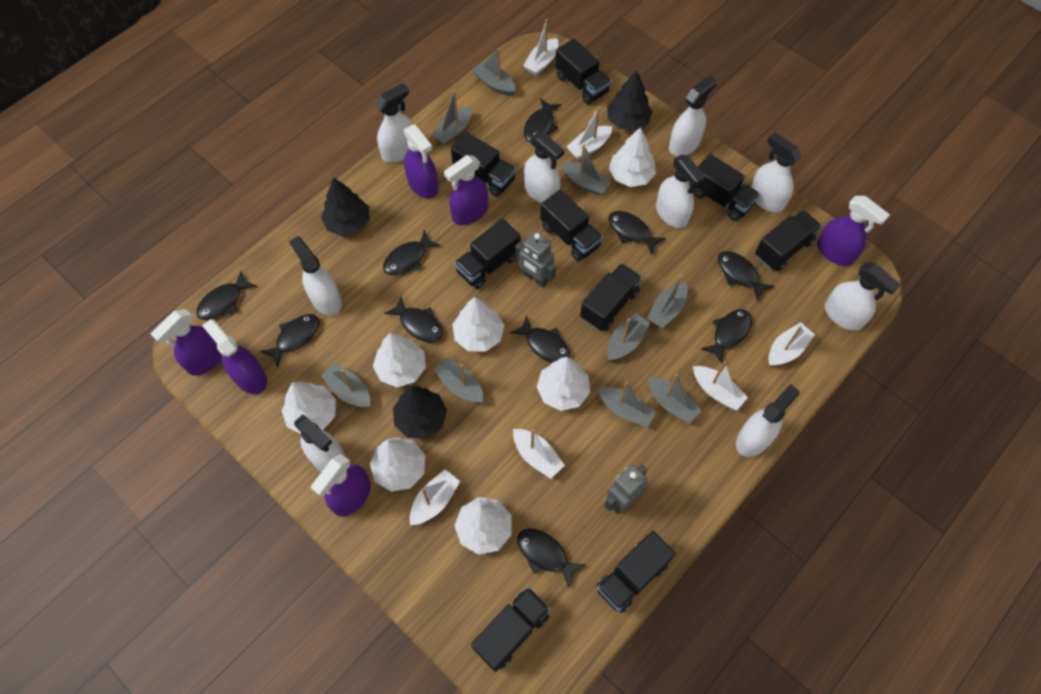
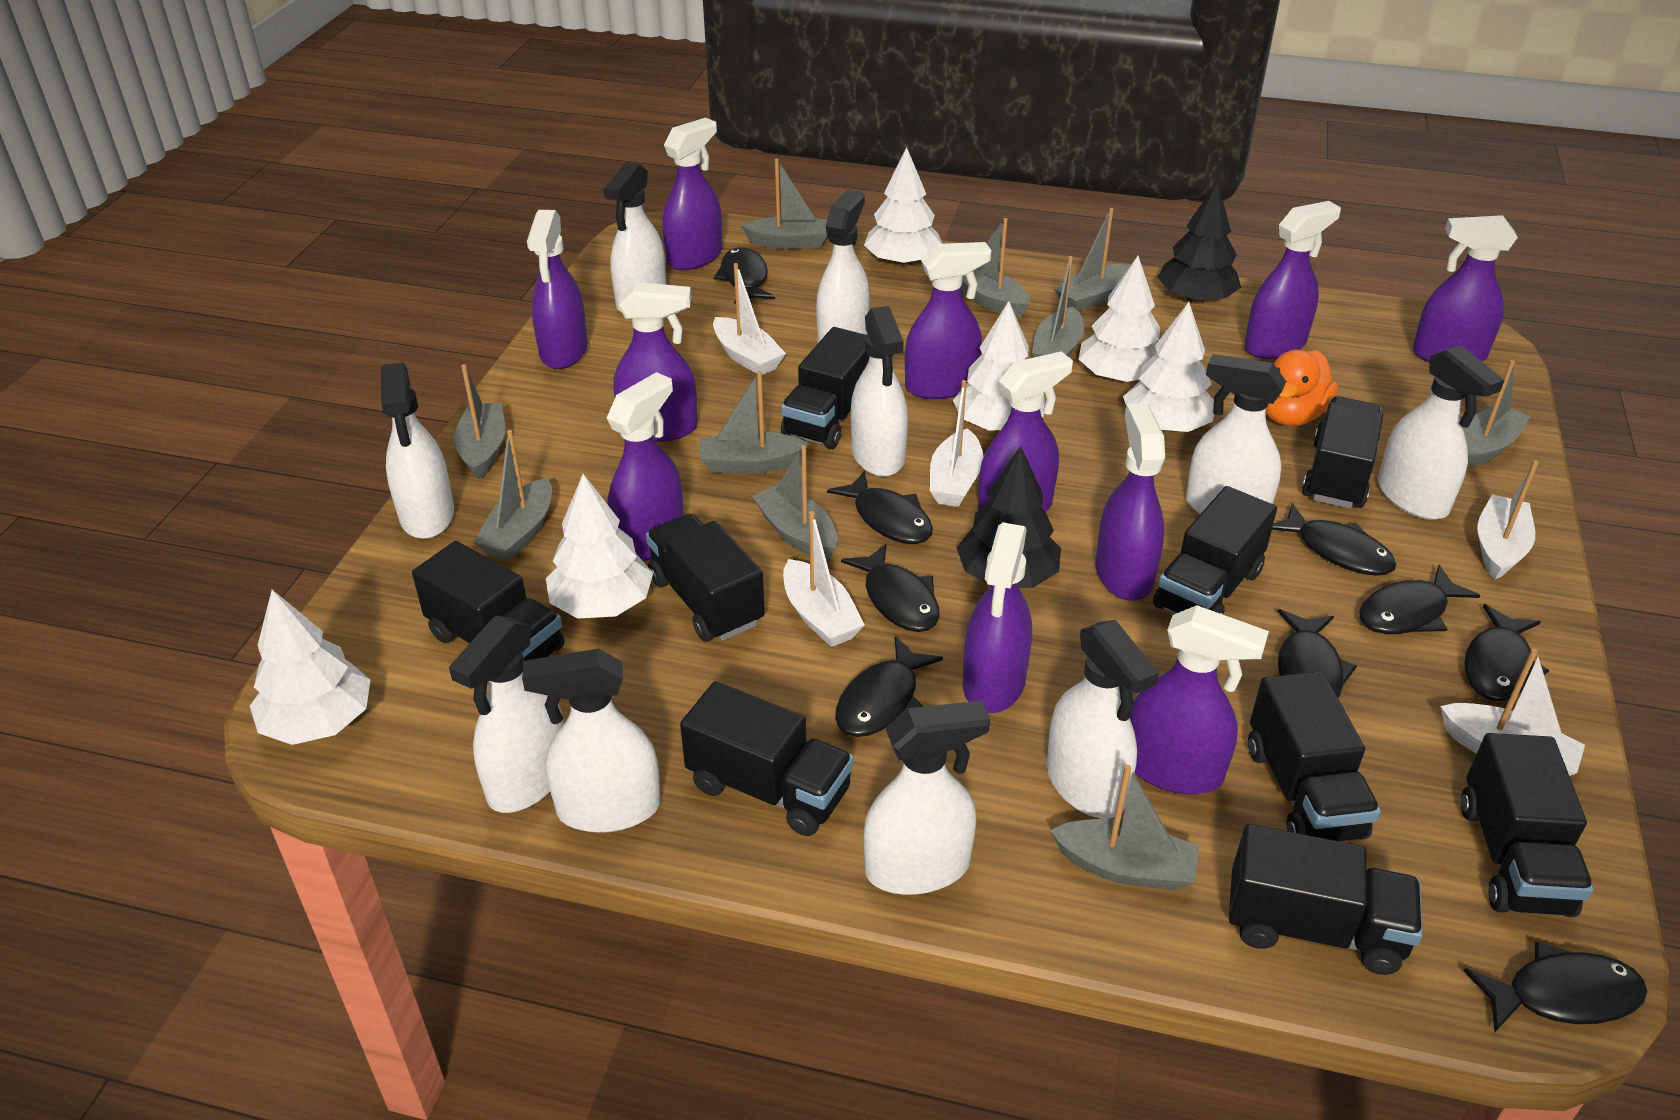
black fish: [196,271,256,320] [260,314,319,368] [383,229,440,275] [384,297,443,343] [510,315,570,363] [517,528,586,588] [524,98,561,143] [608,211,666,255] [701,309,752,364] [718,251,775,302] = 10 -> [713,247,775,304] [827,471,933,544] [835,637,943,737] [841,544,939,632] [1272,503,1397,576] [1278,609,1357,698] [1359,565,1480,634] [1464,604,1549,701] [1464,941,1648,1032] = 9
black tree: [321,178,370,236] [393,386,447,439] [607,70,653,131] = 3 -> [957,446,1061,588] [1157,182,1241,304] = 2
grey boat: [321,363,370,407] [432,90,472,145] [434,357,483,403] [473,48,516,96] [562,145,611,196] [598,382,656,427] [607,313,650,361] [647,275,688,328] [648,374,701,424] = 9 -> [454,364,505,479] [474,430,552,561] [700,371,809,474] [741,158,827,249] [752,445,838,561] [961,218,1030,317] [1032,256,1084,357] [1050,765,1199,891] [1055,208,1129,312] [1462,360,1530,468] = 10
grey robot: [516,232,556,288] [604,464,648,513] = 2 -> none = 0
orange duck: none = 0 -> [1266,349,1338,426] = 1
purple spray bottle: [151,309,222,376] [202,319,267,394] [311,454,371,517] [404,125,438,198] [444,155,488,225] [817,196,890,266] = 6 -> [527,210,588,369] [607,372,684,561] [613,282,698,442] [662,118,722,270] [905,242,991,399] [963,522,1032,713] [978,351,1073,512] [1095,403,1165,601] [1129,605,1269,794] [1244,201,1341,359] [1413,215,1518,362] = 11
white boat: [410,470,460,525] [513,429,565,479] [523,19,559,76] [567,107,612,160] [693,361,748,411] [768,322,815,366] = 6 -> [713,263,786,375] [783,511,865,647] [930,380,984,507] [1440,649,1585,776] [1477,460,1539,580] = 5
white spray bottle: [289,236,342,316] [294,414,346,472] [375,83,413,163] [524,132,565,203] [656,155,706,228] [669,76,717,157] [736,384,799,457] [751,132,802,213] [825,262,901,331] = 9 -> [381,362,454,539] [449,616,564,813] [522,648,661,833] [603,162,666,312] [816,189,869,343] [851,306,908,477] [864,701,990,895] [1047,620,1159,819] [1186,354,1287,514] [1378,345,1504,520] = 10
white tree: [282,382,336,434] [370,437,425,492] [373,333,426,388] [452,297,504,352] [454,497,512,555] [537,357,590,411] [609,127,656,187] = 7 -> [250,590,371,745] [546,474,653,619] [864,147,942,267] [953,301,1045,431] [1079,256,1160,383] [1123,302,1214,432] = 6

